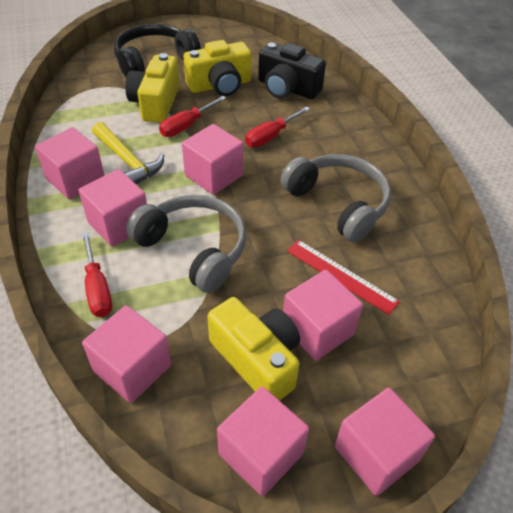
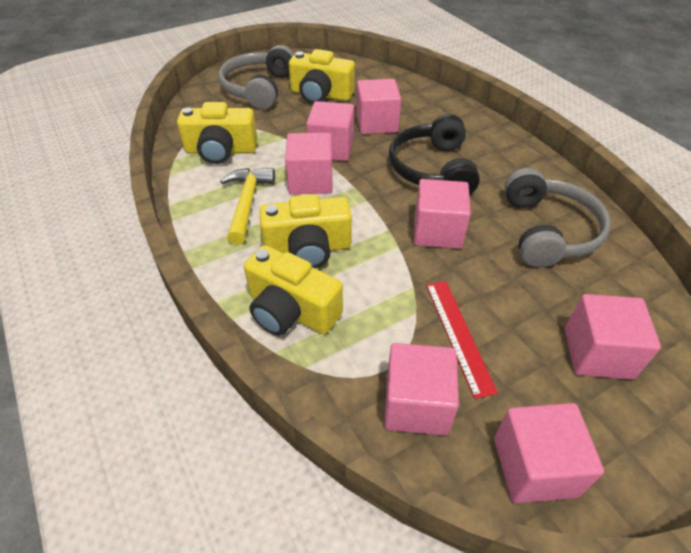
black camera: [258,43,326,99] = 1 -> none = 0
red screwdriver: [82,232,112,317] [159,96,226,137] [245,106,310,147] = 3 -> none = 0
yellow camera: [125,53,180,123] [183,40,252,96] [207,297,300,401] = 3 -> [177,102,258,164] [244,245,343,336] [260,194,352,268] [289,49,355,104] = 4

